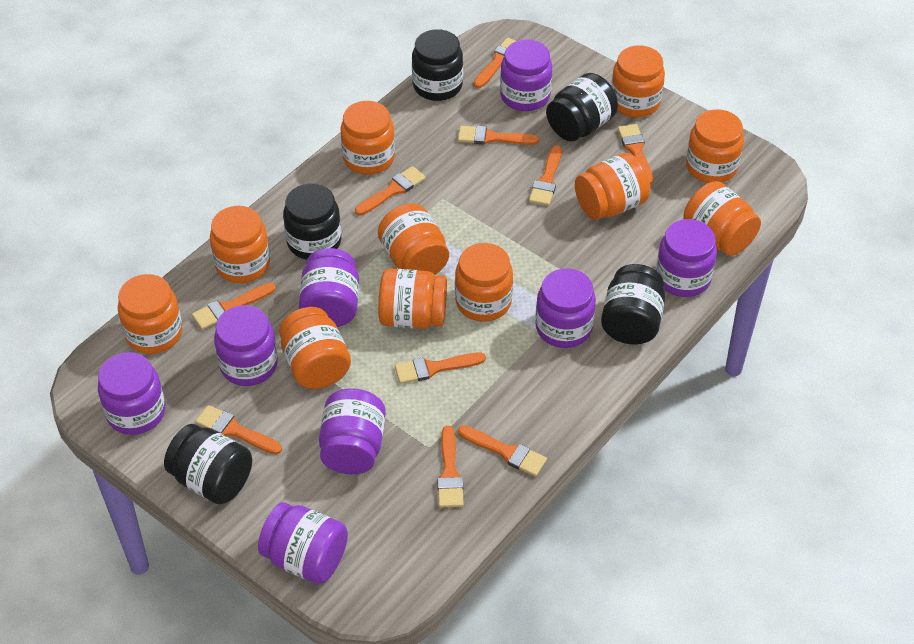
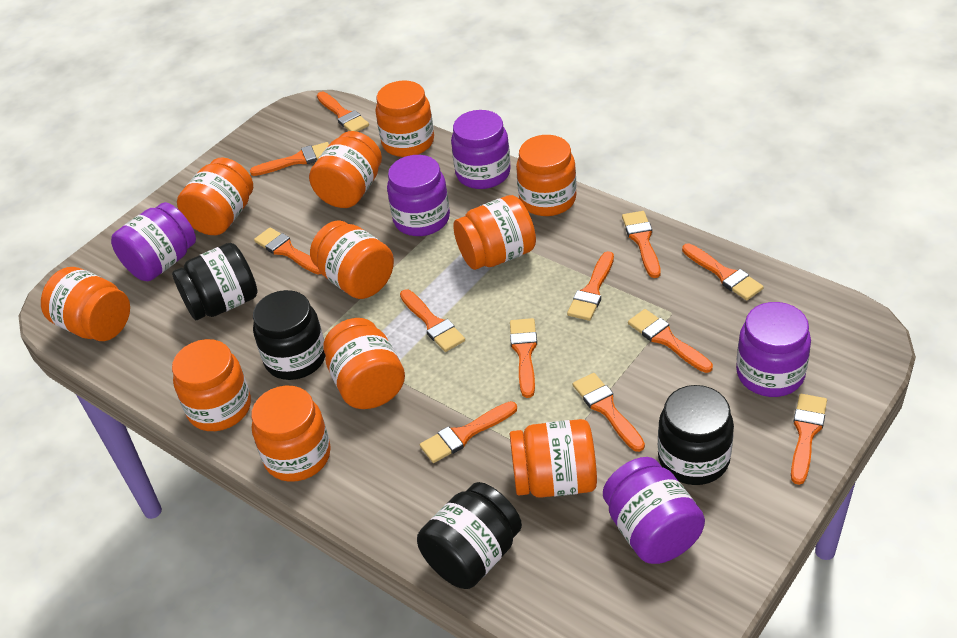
black jar: [164,424,252,504] [283,183,341,260] [412,29,463,101] [546,73,618,141] [601,264,665,345] = 5 -> [172,243,257,320] [253,290,325,380] [417,482,522,589] [658,385,734,485] = 4
orange brush: [192,283,276,330] [195,405,282,455] [355,166,426,216] [395,353,486,384] [437,426,464,508] [458,126,539,145] [458,425,547,477] [474,38,516,88] [529,145,562,206] [618,124,653,184] = 10 -> [250,142,329,176] [254,227,321,275] [317,92,369,132] [400,289,465,352] [420,401,517,463] [510,318,537,398] [567,251,614,321] [573,373,645,452] [622,211,661,278] [628,309,713,373] [682,244,764,300] [791,394,827,485] = 12
purple jar: [98,352,165,435] [214,305,278,386] [258,502,348,584] [299,248,359,327] [319,388,386,475] [500,39,552,111] [535,268,596,348] [656,219,717,297] = 8 -> [111,202,196,281] [387,155,450,236] [451,110,511,189] [603,457,705,564] [736,302,811,397] = 5

